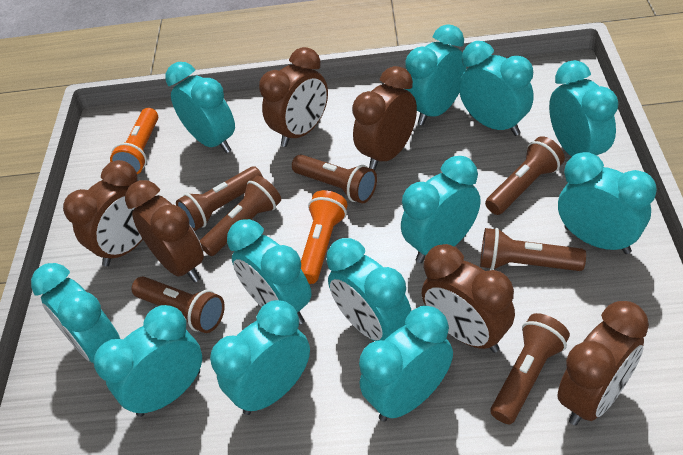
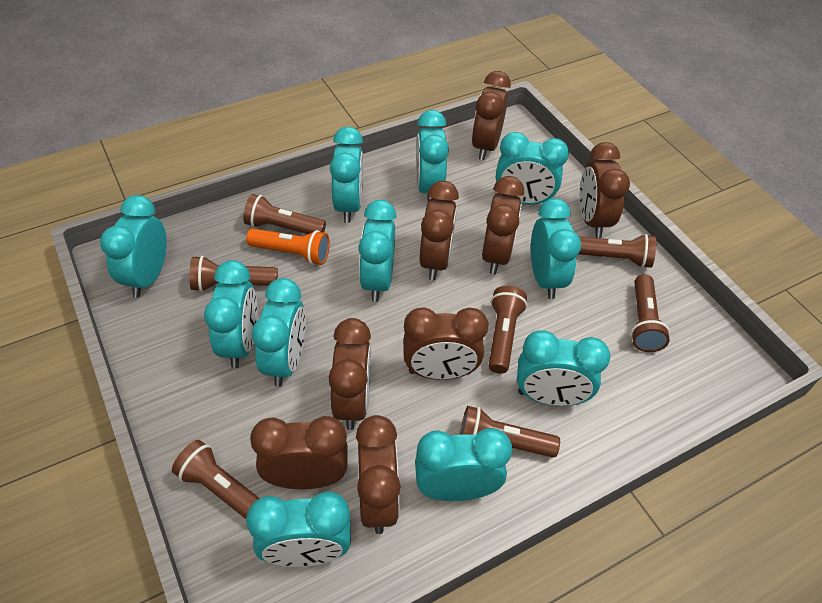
brown clock: [63,160,143,266] [125,180,204,283] [259,47,328,147] [352,66,417,170] [422,244,515,353] [557,301,649,426] = 6 -> [250,416,348,489] [328,318,371,430] [356,415,400,534] [403,307,488,380] [420,181,459,280] [472,71,511,160] [482,176,524,275] [580,142,630,238] = 8
orange flashlight: [110,108,158,175] [301,190,347,284] = 2 -> [246,228,330,265] = 1
turquoise clock: [31,263,120,363] [94,305,202,417] [165,62,235,153] [210,300,310,415] [227,219,312,325] [326,238,411,341] [359,306,453,422] [401,156,481,263] [405,24,466,126] [459,41,534,136] [549,60,619,156] [558,152,657,254] = 12 -> [100,195,167,298] [204,260,257,368] [246,492,351,567] [252,278,306,387] [330,127,364,223] [359,200,396,302] [415,428,512,501] [416,110,449,202] [496,132,569,205] [517,330,611,406] [531,198,581,299] = 11

